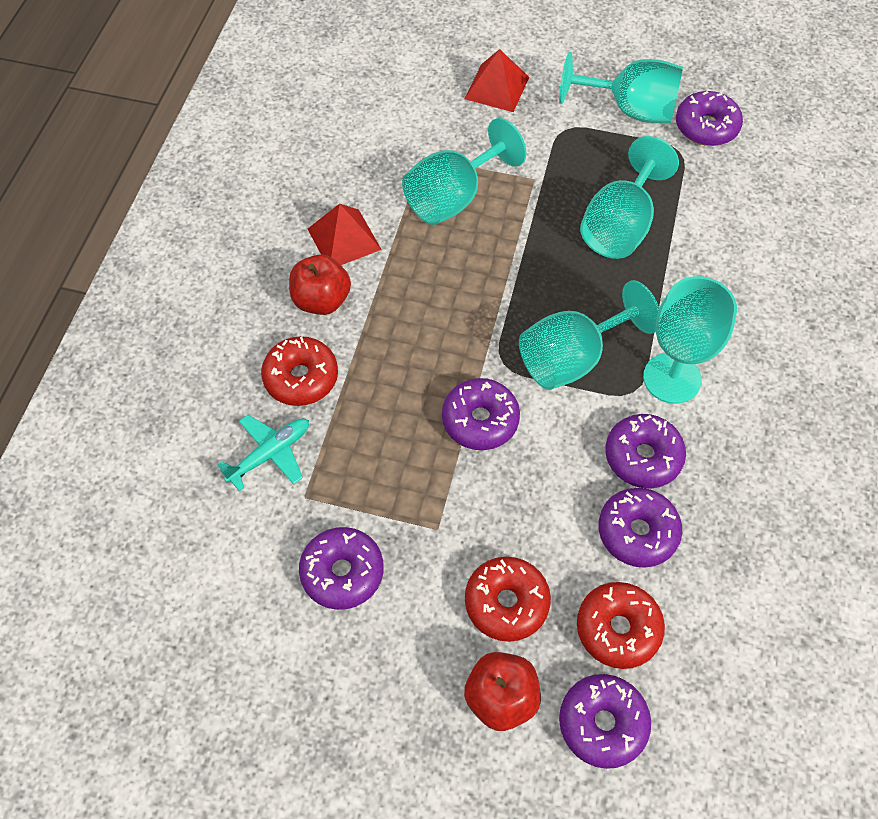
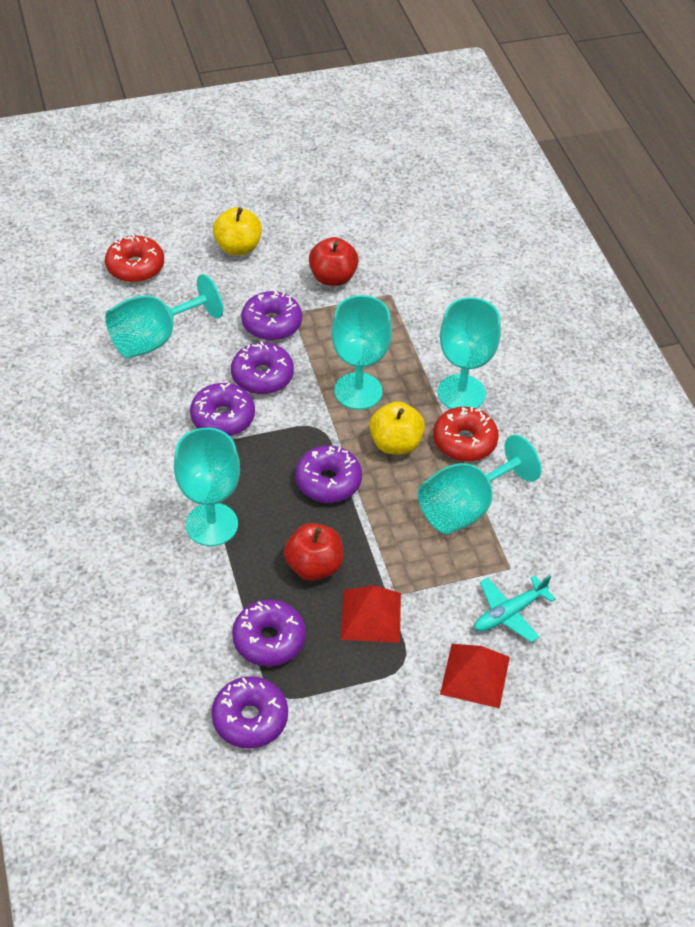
red donut: [261,336,338,406] [465,557,551,642] [577,582,665,669] = 3 -> [105,234,164,282] [433,407,499,462] = 2
yellow apple: none = 0 -> [213,207,262,255] [369,401,425,455] = 2

